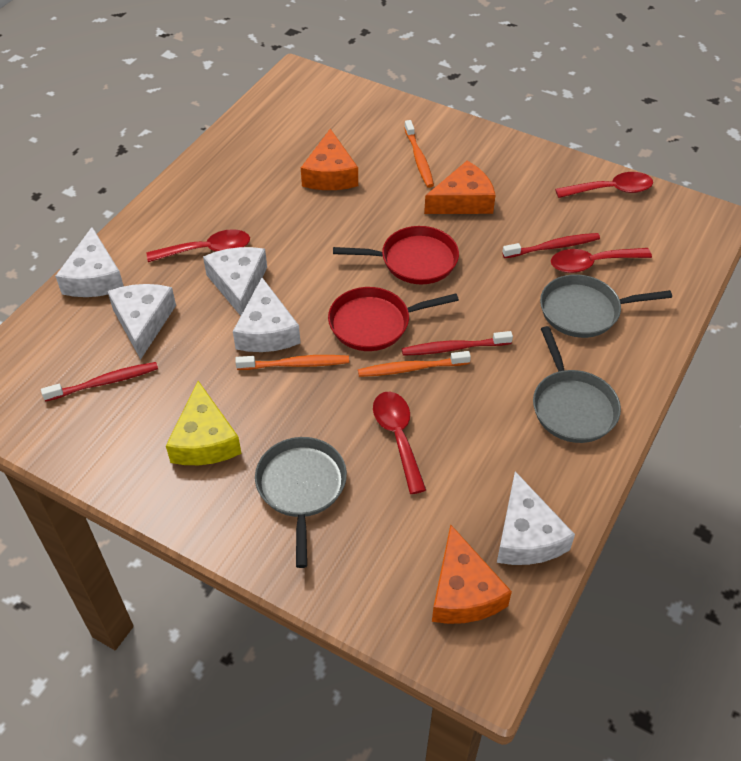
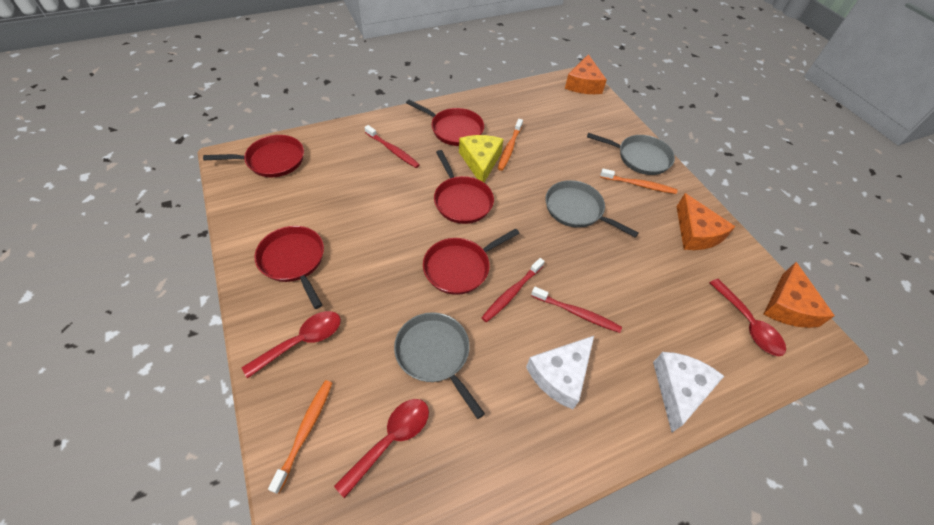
red pan: [328,287,459,351] [333,226,459,284] = 2 -> [203,135,304,177] [254,226,324,309] [406,100,484,146] [423,228,520,295] [434,150,494,224] = 5
red spoon: [147,229,250,262] [373,392,426,494] [551,248,652,273] [555,172,653,198] = 4 -> [242,311,341,379] [334,399,429,498] [710,279,786,356] = 3
white cheese: [55,227,124,297] [107,284,176,360] [203,247,267,316] [233,278,301,352] [497,471,575,565] = 5 -> [526,336,594,410] [653,352,724,432] = 2

